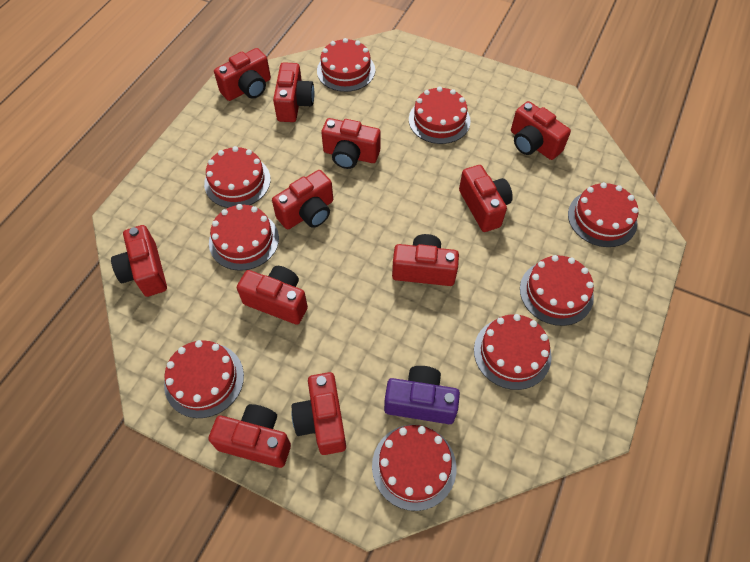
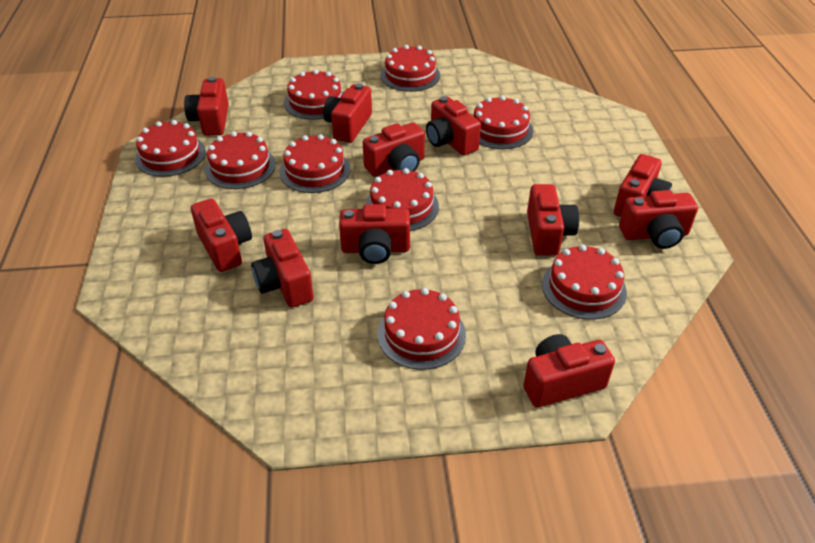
purple camera: [384,366,460,424] = 1 -> none = 0

